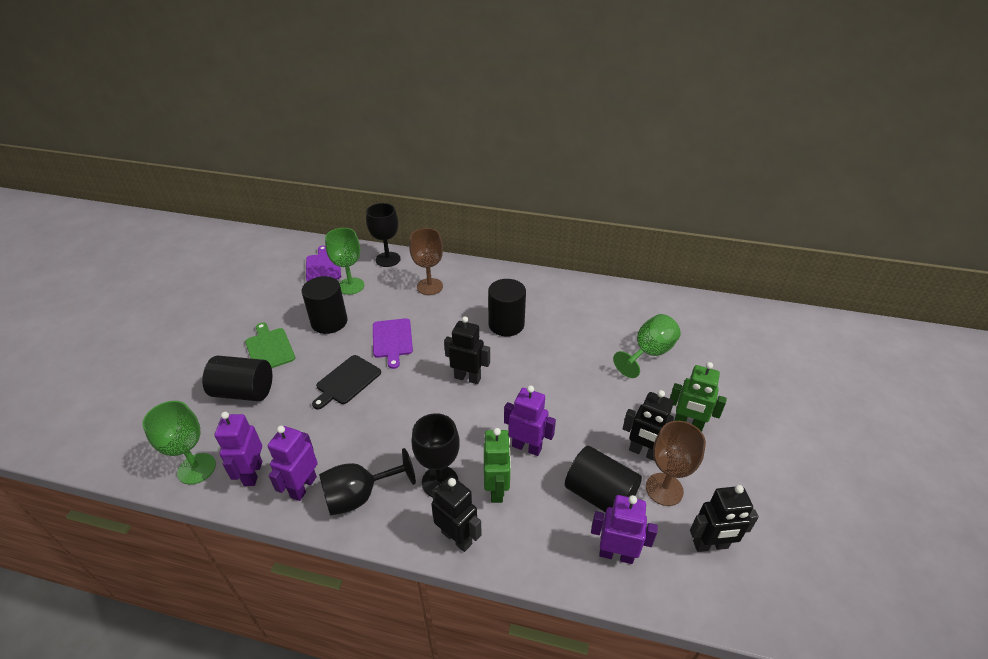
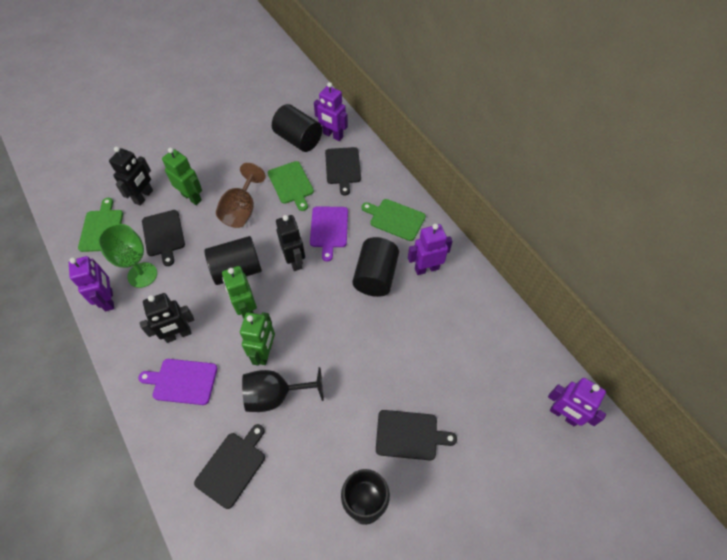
black cutting board: [312,355,381,409] = 1 -> [142,210,185,266] [194,424,265,509] [325,147,361,195] [376,410,457,460] = 4
black cylinder: [202,356,272,401] [302,276,348,334] [488,279,526,336] [565,446,642,513] = 4 -> [204,236,262,285] [272,104,322,152] [353,237,399,297] = 3
black goblet: [319,448,416,516] [366,203,401,267] [411,413,460,497] = 3 -> [242,367,324,412] [341,469,390,525] = 2
black robot: [431,476,482,552] [444,316,490,384] [623,390,674,461] [690,485,759,552] = 4 -> [109,147,153,206] [140,293,194,343] [276,215,305,271] = 3
brown goblet: [409,228,443,295] [646,421,706,506] = 2 -> [216,163,266,228] = 1
green cutting board: [245,323,295,368] = 1 -> [78,198,123,252] [268,161,314,211] [361,199,426,241] = 3
green goblet: [142,401,216,485] [325,228,364,295] [613,314,681,378] = 3 -> [98,224,157,288] = 1
green robot: [484,428,511,503] [670,362,727,432] = 2 -> [162,148,202,205] [222,266,257,319] [240,312,275,366] = 3

